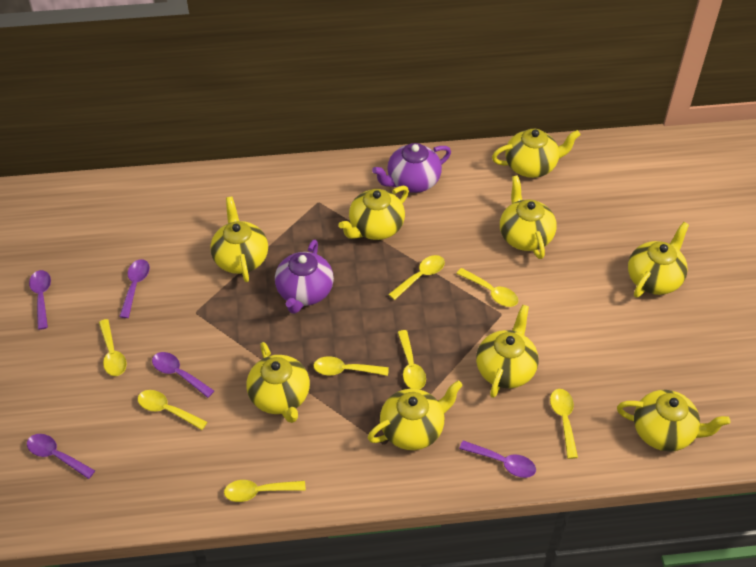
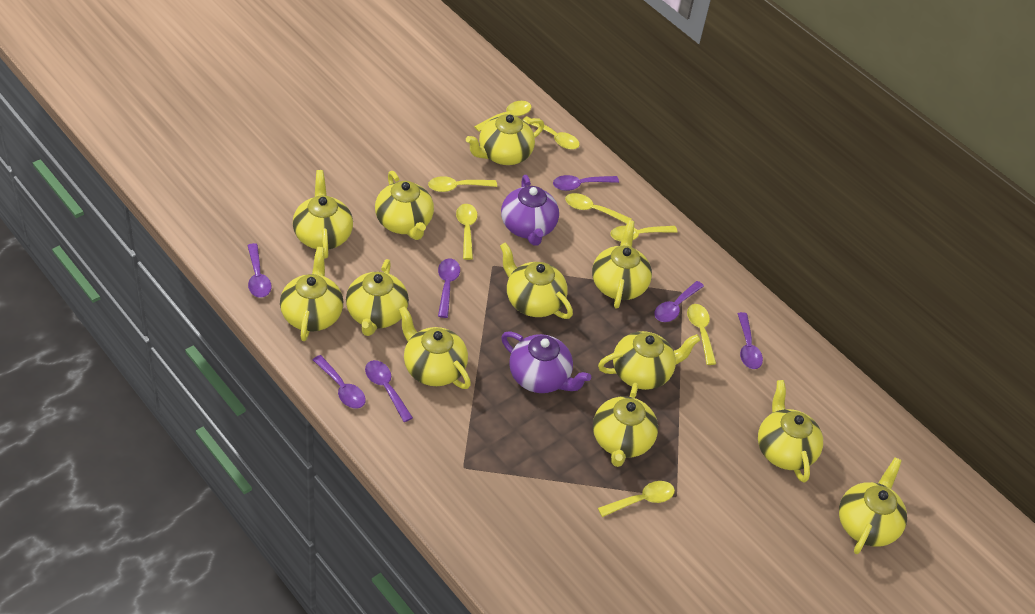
purple spoon: [27,434,95,479] [29,270,51,330] [119,259,150,318] [152,352,214,398] [459,440,536,478] = 5 -> [247,243,271,298] [313,355,366,409] [365,360,413,422] [438,258,460,318] [553,175,619,191] [654,281,704,322] [737,312,763,369] = 7
yellow teapot: [210,197,268,282] [246,342,310,423] [339,186,409,240] [368,380,463,450] [476,304,539,398] [492,129,581,178] [500,175,557,259] [617,390,730,452] [628,222,689,298] = 9 -> [280,247,343,341] [293,170,353,259] [346,259,409,336] [375,171,434,240] [399,306,471,389] [466,114,544,165] [500,242,573,319] [592,220,652,308] [593,383,658,467] [598,331,701,390] [758,380,823,483] [839,457,907,554] = 12

